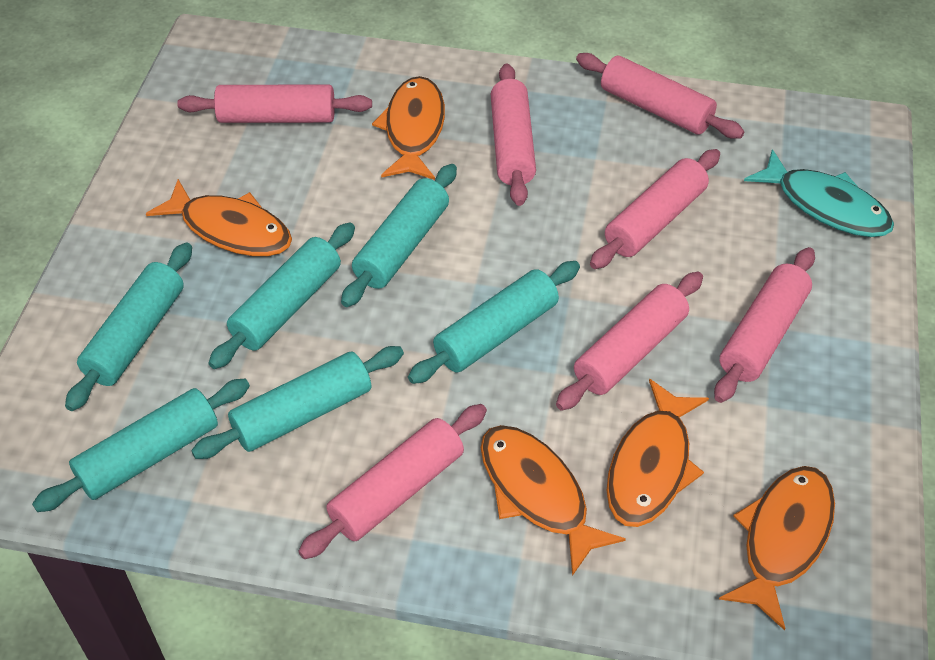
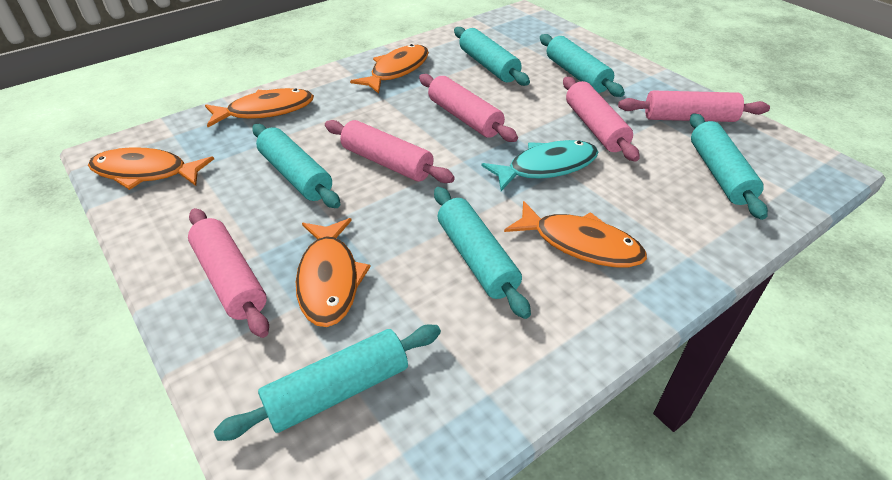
pink rolling pin: [177,84,372,123] [298,404,487,559] [491,63,536,206] [556,272,703,410] [576,53,744,139] [590,149,720,269] [714,247,815,403] = 7 -> [188,208,269,338] [325,120,455,183] [419,74,518,142] [563,77,640,162] [618,90,770,122] = 5

